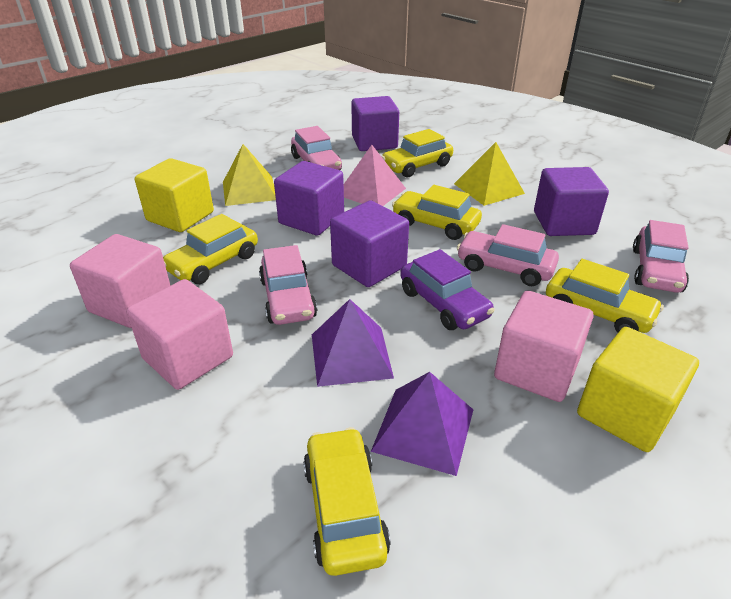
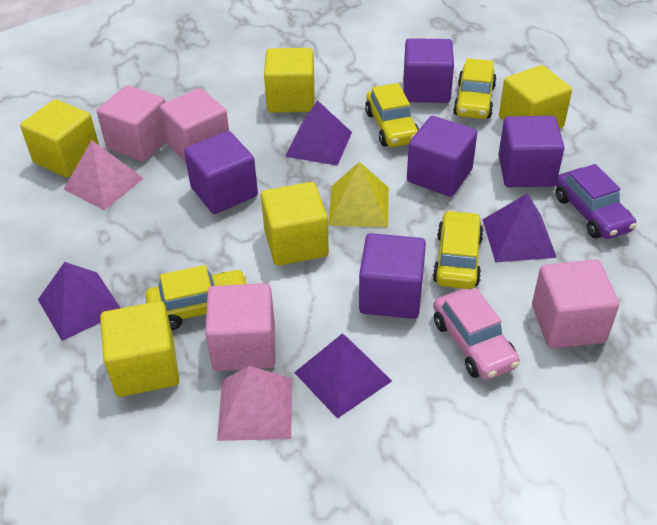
pink car: [259,245,317,325] [291,126,342,170] [457,224,559,286] [633,220,689,293] = 4 -> [433,288,520,380] = 1
pink cube: [70,234,171,328] [126,279,233,390] [494,291,594,402] = 3 -> [97,85,166,162] [159,88,229,162] [205,283,275,371] [532,259,619,349] = 4
pink pyramid: [344,145,406,206] = 1 -> [64,140,144,210] [217,366,292,441] = 2
purple cube: [274,161,344,236] [330,200,409,287] [351,96,399,151] [534,167,609,236] = 4 -> [184,131,258,214] [359,233,426,319] [404,38,454,103] [407,116,477,197] [498,116,564,187] = 5
purple pyramid: [312,299,394,387] [371,372,473,476] = 2 -> [38,262,121,341] [285,100,352,166] [294,333,392,419] [482,193,557,262] = 4
yellow car: [163,214,258,284] [303,427,391,576] [381,129,453,177] [392,185,482,240] [546,259,664,333] = 5 -> [145,265,246,330] [365,83,419,147] [433,210,484,289] [453,58,497,119] = 4
yellow cube: [135,158,214,232] [577,327,699,452] = 2 -> [20,99,99,178] [100,301,179,397] [261,182,329,266] [264,48,315,113] [499,65,572,129] = 5
yellow pyramid: [223,144,276,206] [454,142,525,206] = 2 -> [328,162,389,227] = 1

